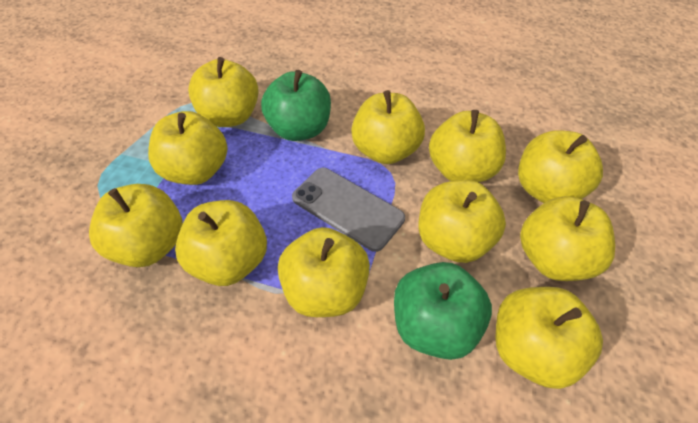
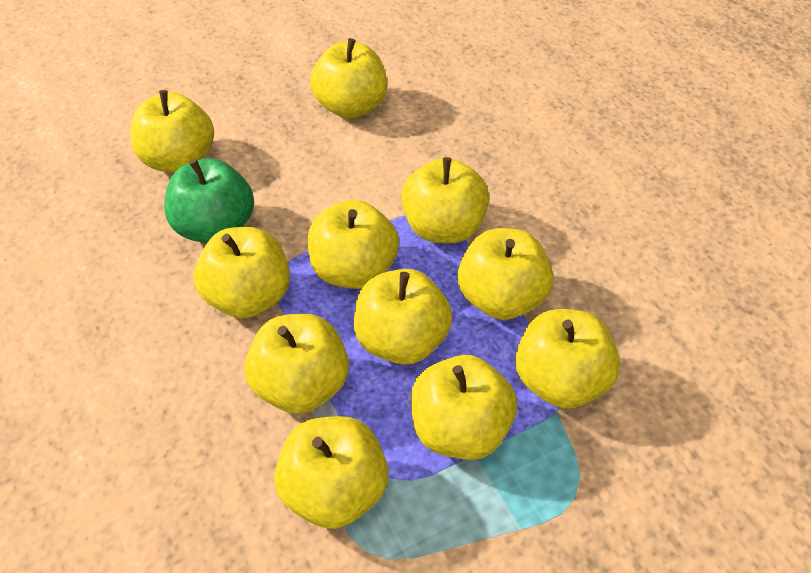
green apple: [261,70,331,141] [394,262,492,360] = 2 -> [164,158,254,243] = 1
grey phone: [292,168,405,252] = 1 -> none = 0

